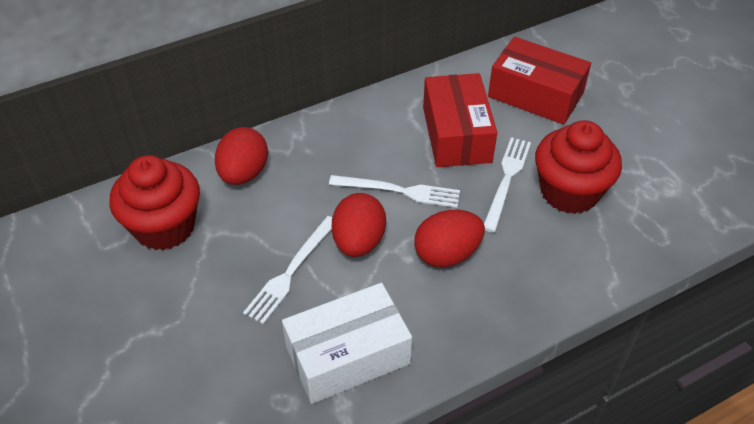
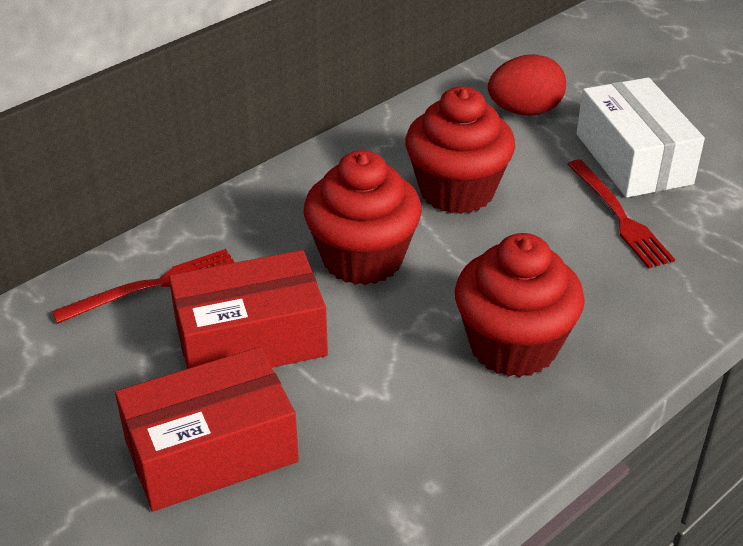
red cupcake: [109,155,200,250] [535,120,622,214] = 2 -> [304,150,422,285] [405,86,515,214] [455,233,585,377] = 3
red egg: [215,127,268,185] [332,193,386,257] [414,210,485,268] = 3 -> [488,54,566,116] = 1
red fork: none = 0 -> [52,249,235,324] [568,159,675,269] = 2
white fork: [243,216,332,324] [329,175,460,208] [484,137,531,232] = 3 -> none = 0

